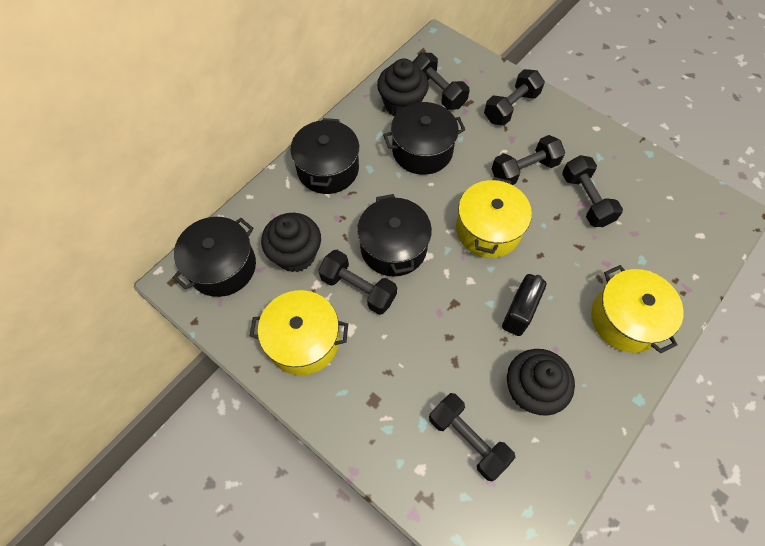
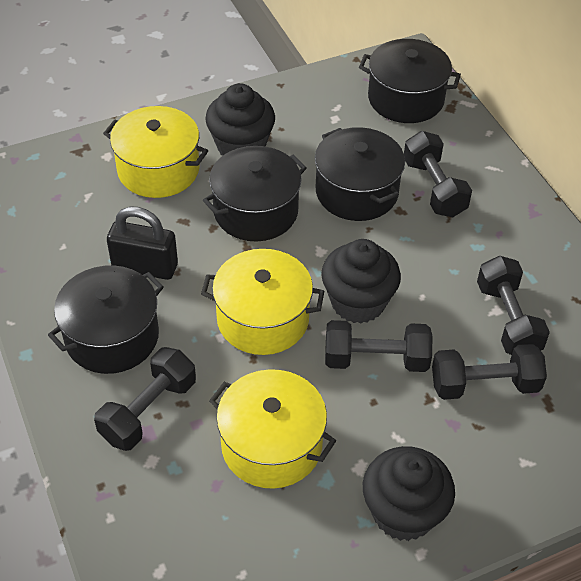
black dumbbell: [318,250,397,315] [413,53,470,110] [429,393,516,481] [484,69,545,126] [492,135,565,185] [562,155,623,227] = 6 -> [94,347,196,451] [325,320,433,372] [404,131,472,217] [432,344,547,400] [477,256,550,355] = 5

